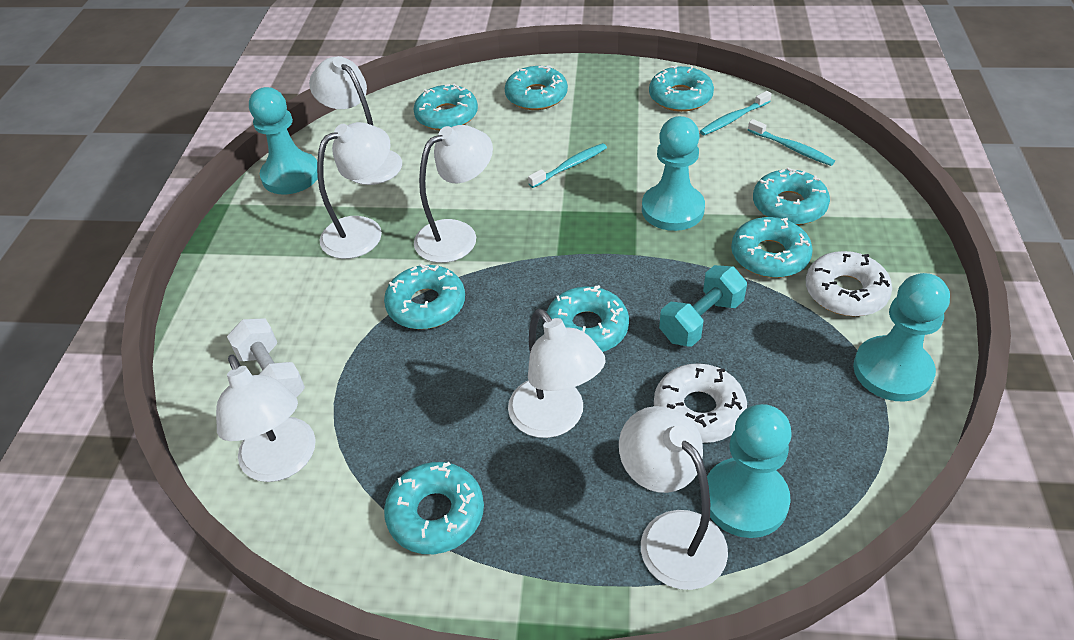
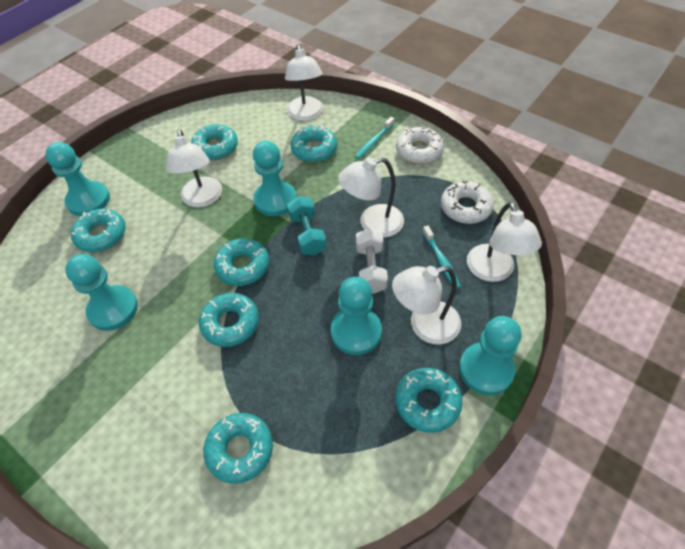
turquoise donut: [384,263,465,329] [384,462,484,554] [413,83,478,130] [505,65,568,110] [547,285,629,352] [649,65,714,112] [731,217,813,278] [753,167,830,225] = 8 -> [71,208,126,252] [191,124,238,160] [199,293,259,347] [203,413,273,484] [214,238,269,286] [290,125,337,162] [396,368,462,433] = 7
turquoise pawn: [249,87,318,195] [642,116,705,231] [707,404,792,538] [853,273,950,402] = 4 -> [45,142,110,216] [65,254,138,331] [253,141,296,216] [331,277,382,355] [459,316,521,395] = 5
turquoise toothbrush: [528,143,607,188] [700,91,772,136] [748,119,835,166] = 3 -> [355,117,395,159] [423,226,461,289] = 2
white lamp: [216,354,316,482] [309,56,402,185] [317,122,390,259] [414,125,493,263] [508,309,605,438] [619,406,728,590] = 6 -> [166,129,222,207] [285,44,323,121] [338,157,404,238] [392,266,461,344] [467,202,542,282] = 5

